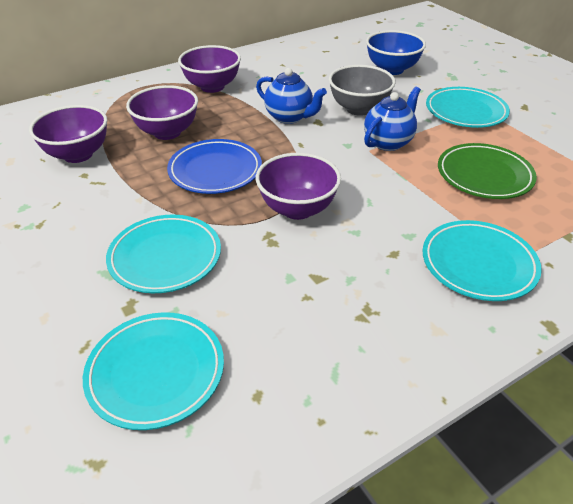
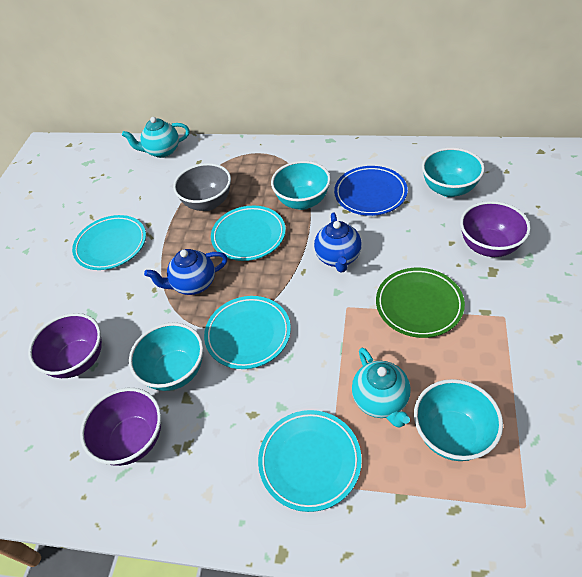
blue bowl: [366,30,426,75] = 1 -> none = 0
purple bowl: [29,105,108,163] [126,85,198,140] [178,45,241,93] [256,153,341,220] = 4 -> [28,313,102,378] [80,388,161,466] [460,201,531,257] = 3
turquoise bowl: none = 0 -> [129,322,203,391] [271,161,331,210] [414,379,503,461] [422,147,485,197] = 4
turquoise teapot: none = 0 -> [122,117,190,158] [352,348,411,428] = 2

